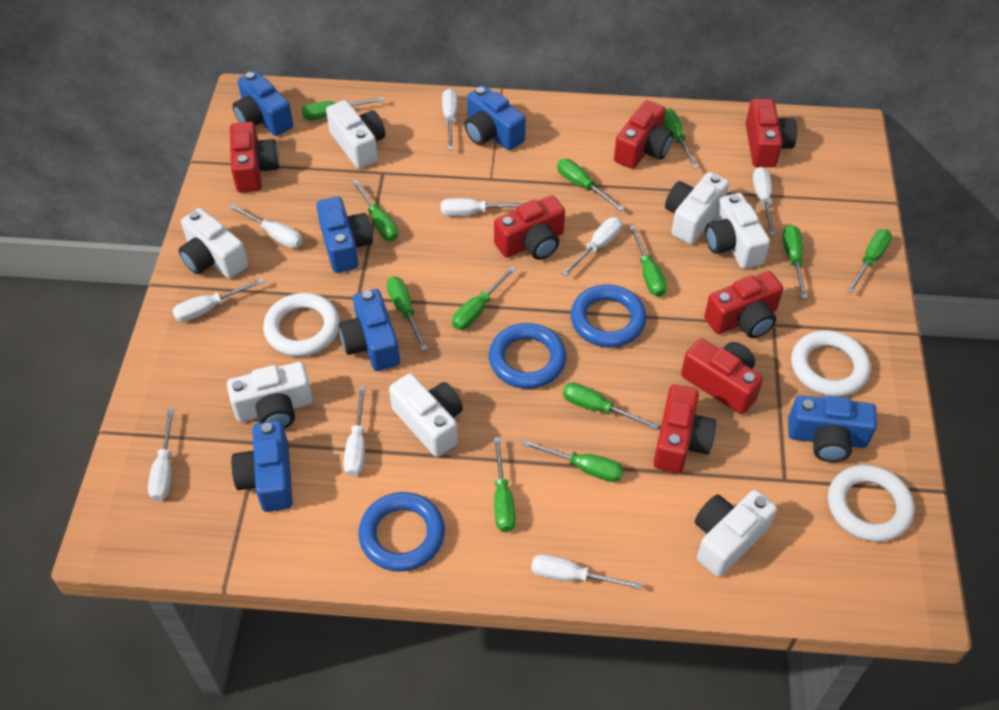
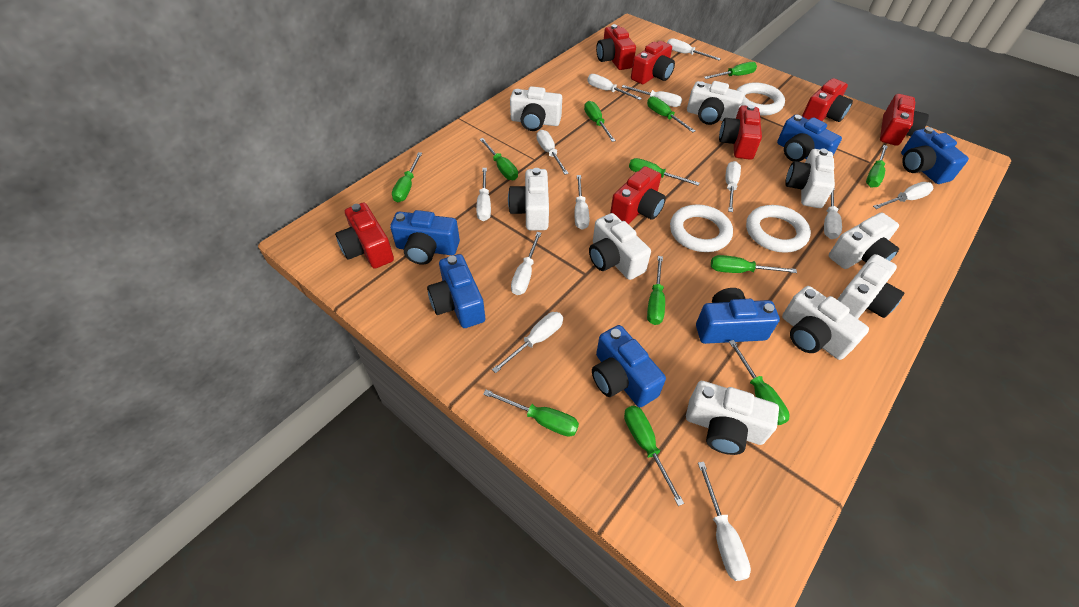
blue ring: [358,492,445,572] [489,323,566,389] [571,285,647,347] = 3 -> none = 0
white camera: [179,208,248,278] [227,362,313,429] [326,100,385,169] [389,374,463,457] [665,172,729,244] [695,490,777,577] [705,193,770,269] = 7 -> [508,168,549,230] [510,86,562,131] [589,213,651,280] [686,381,779,455] [687,81,744,125] [782,286,869,360] [785,148,835,208] [829,213,899,269] [837,254,904,319] = 9
white screwdriver: [148,409,174,501] [172,278,264,322] [229,204,303,248] [343,386,366,476] [441,198,526,216] [442,89,458,150] [531,554,643,590] [562,217,622,276] [753,167,776,235] = 9 -> [476,168,491,221] [492,312,563,373] [511,232,541,295] [537,130,569,175] [575,175,590,230] [587,74,642,100] [622,85,682,107] [667,38,721,60] [698,462,751,581] [726,161,741,212] [824,187,842,239] [873,182,933,209] = 12

